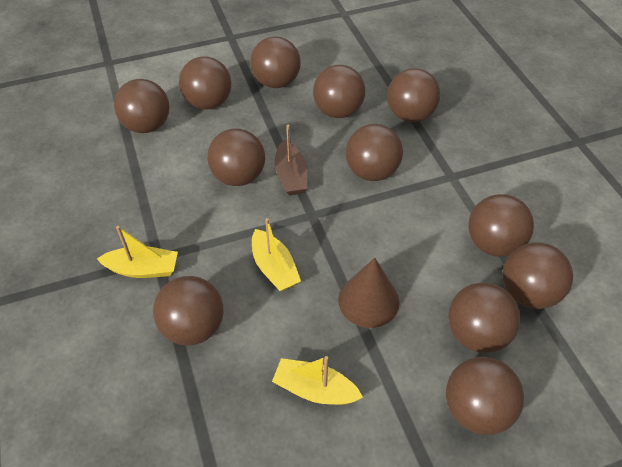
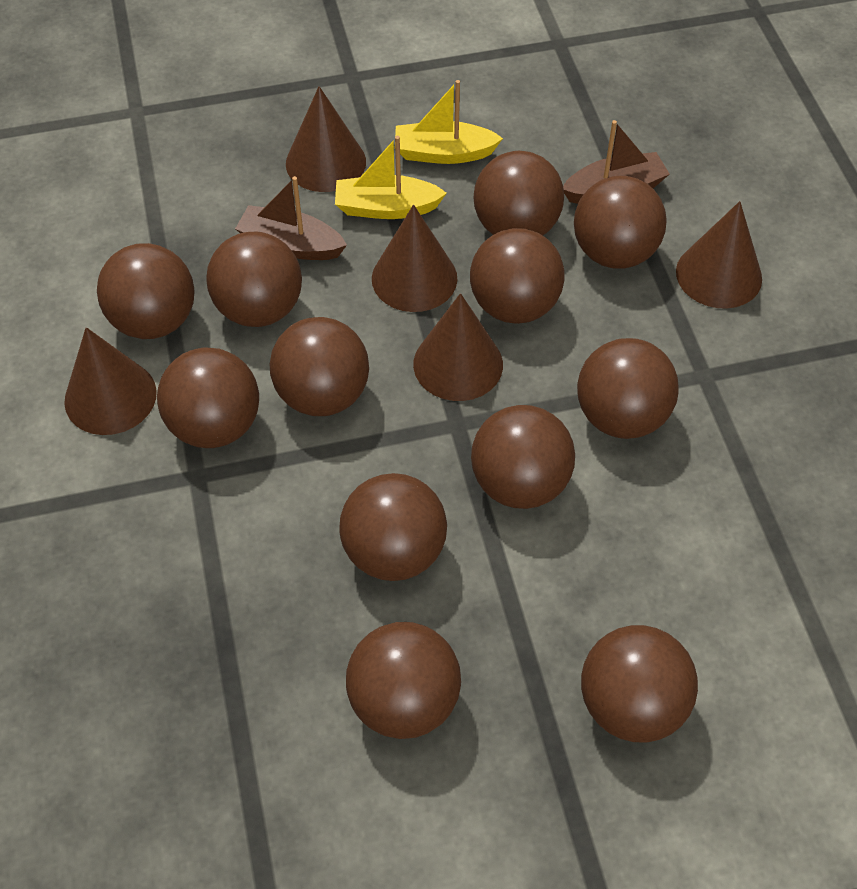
brown boat: [274,125,307,195] = 1 -> [235,176,347,260] [563,120,669,204] = 2
brown cone: [338,258,399,328] = 1 -> [64,327,157,435] [286,86,366,192] [372,205,457,312] [413,293,503,401] [676,201,762,309] = 5
yellow boat: [97,226,178,278] [252,218,301,292] [272,356,363,405] = 3 -> [335,136,447,219] [395,80,503,164] = 2

